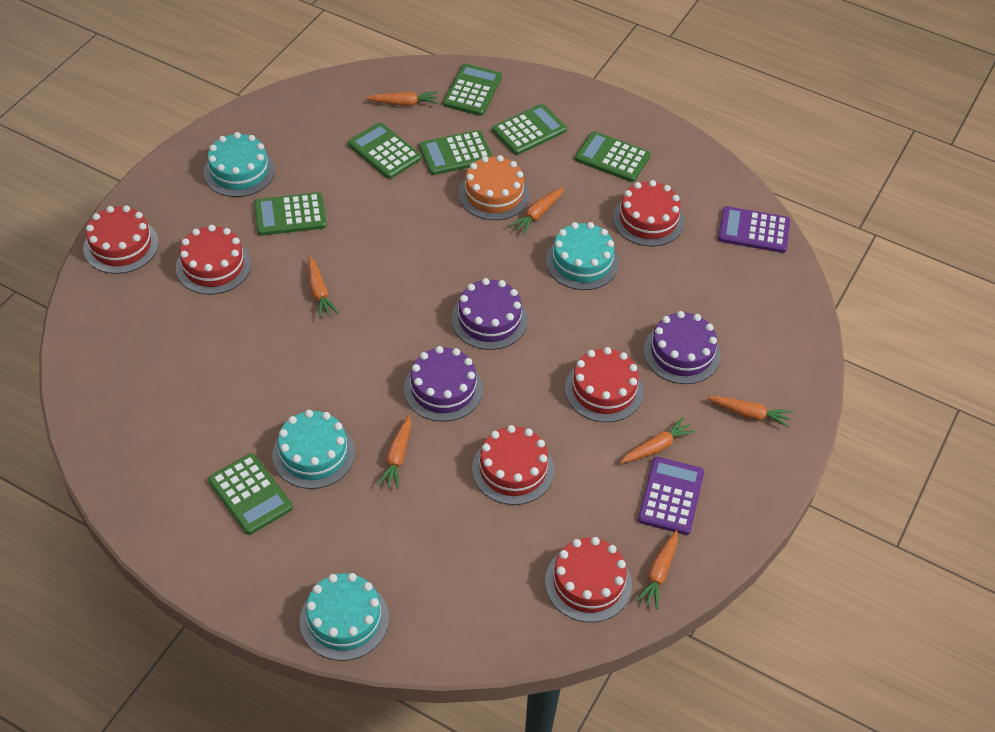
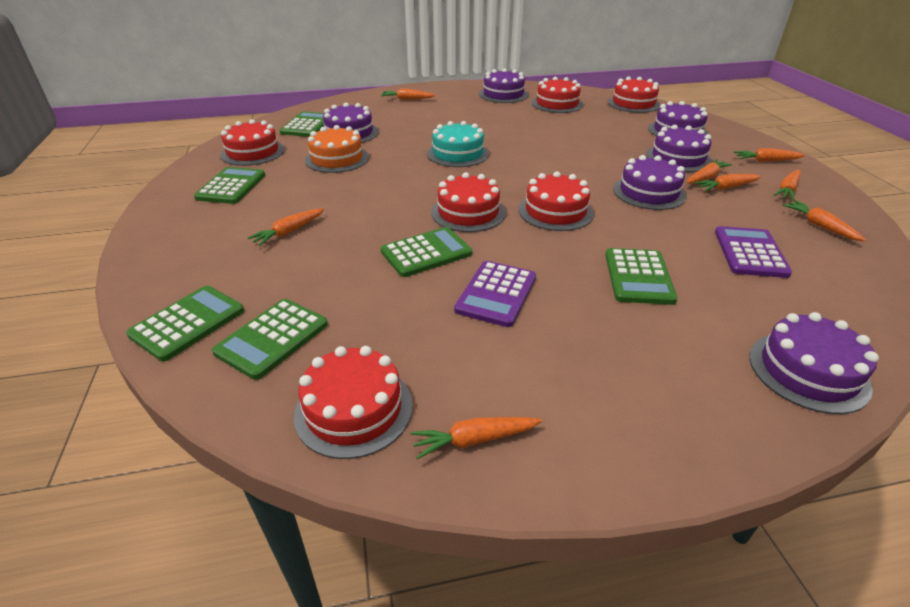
green calculator: [208,453,293,535] [254,192,327,236] [348,122,421,179] [419,130,493,175] [443,64,502,116] [492,104,567,155] [575,131,651,182] = 7 -> [126,286,244,362] [194,167,265,204] [212,299,328,380] [280,111,324,137] [381,227,472,277] [605,248,678,305] = 6
orange carrot: [308,256,338,318] [366,91,438,106] [377,415,411,489] [509,187,564,235] [620,417,696,463] [636,530,678,609] [707,396,792,427] = 7 -> [247,209,324,246] [381,89,435,100] [410,417,542,459] [687,159,732,184] [694,174,761,192] [734,148,805,162] [774,170,801,201] [782,200,866,241] = 8
purple cake: [404,346,483,422] [452,278,528,350] [644,311,721,384] = 3 -> [323,103,378,143] [479,68,528,103] [613,155,686,210] [646,125,712,172] [648,101,708,136] [749,312,879,414] = 6
turquoise cake: [204,132,275,197] [272,410,355,489] [300,573,389,661] [546,222,619,290] = 4 -> [427,121,489,167] = 1

